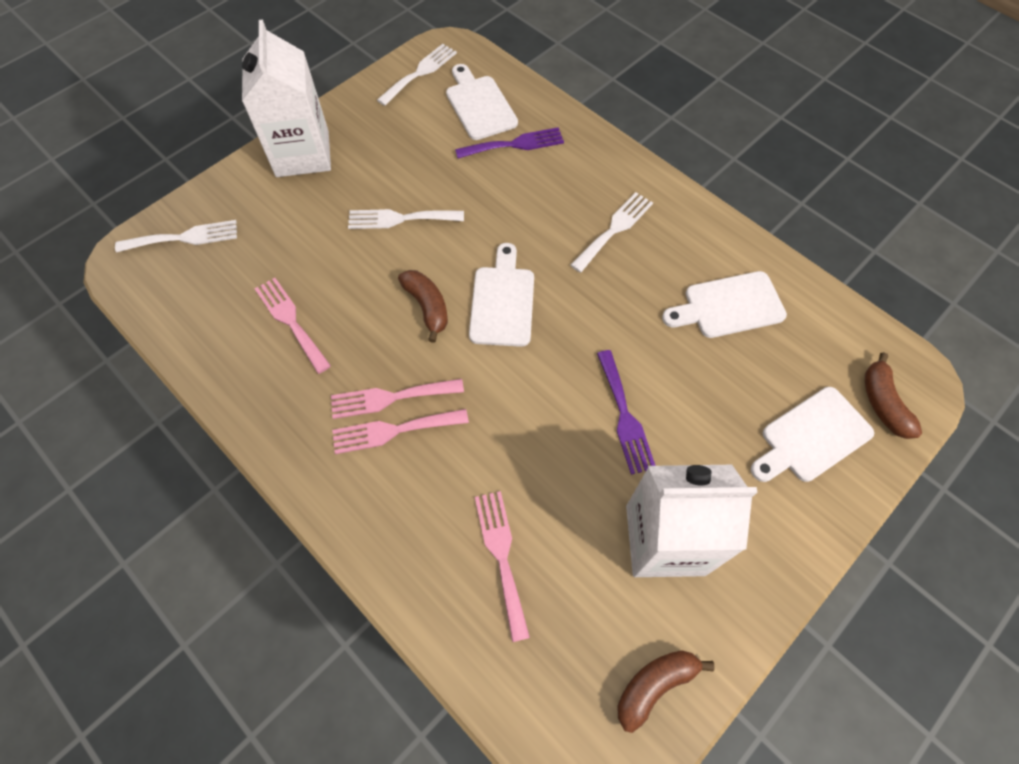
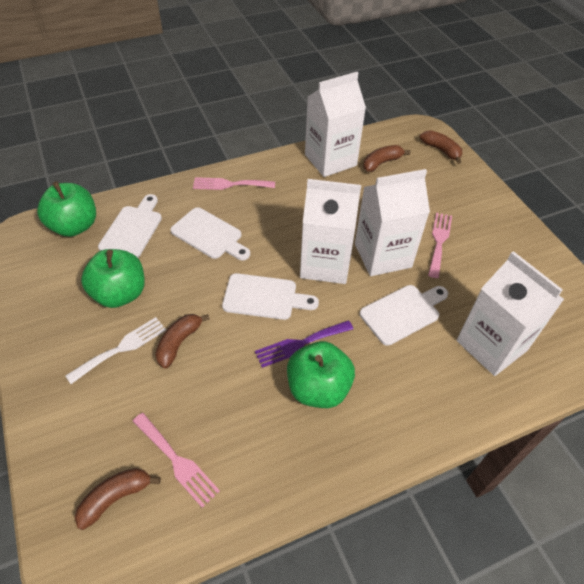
brown banana: [398,270,448,343] [617,650,715,733] [865,352,922,439] = 3 -> [75,468,161,530] [155,314,210,369] [363,145,410,172] [420,130,462,164] = 4
green apple: none = 0 -> [37,181,96,237] [81,249,145,308] [287,341,355,408] = 3
pink fork: [255,278,331,374] [331,379,464,419] [332,409,469,454] [475,491,530,642] = 4 -> [133,413,220,508] [193,177,275,190] [428,212,452,278] = 3
purple fork: [455,127,564,158] [597,350,656,475] = 2 -> [255,320,353,368] = 1
white carton: [242,20,331,177] [626,465,757,577] = 2 -> [300,179,361,284] [305,72,366,177] [355,169,430,276] [457,251,564,376] = 4
white fork: [115,220,237,253] [348,209,464,229] [377,44,457,106] [570,192,653,273] = 4 -> [65,317,166,384] = 1

